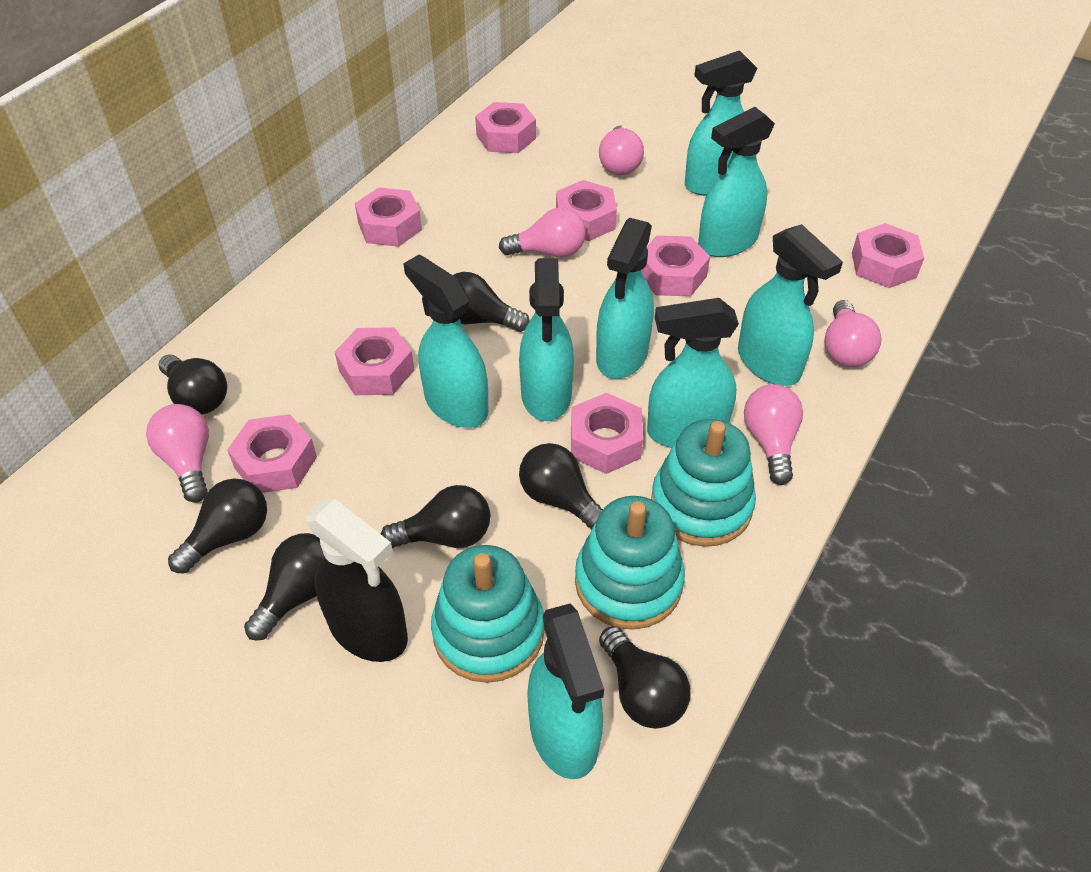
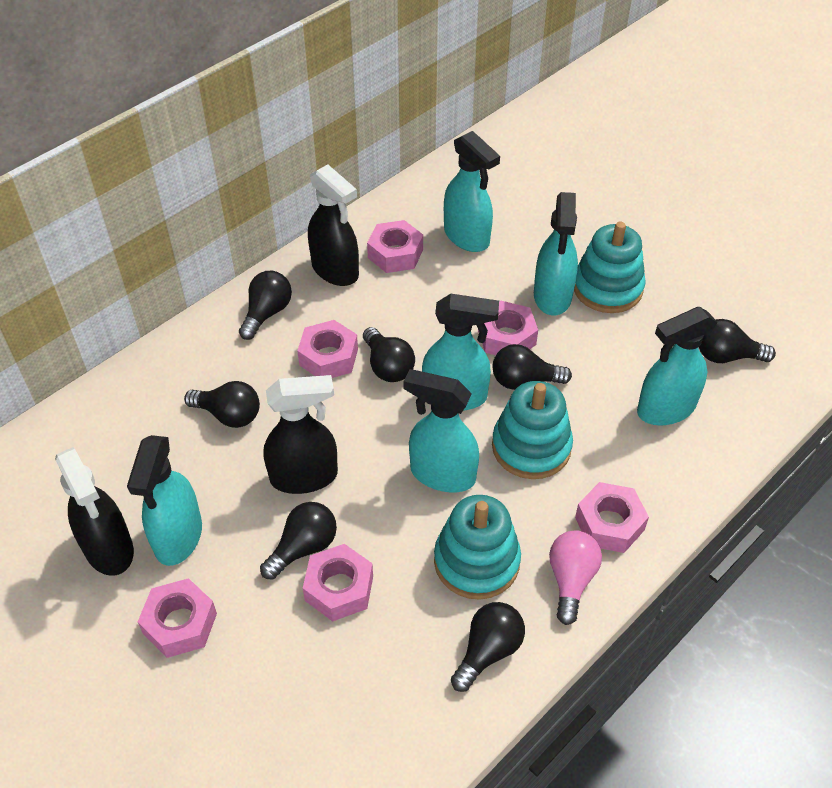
black spray bottle: [306,499,408,662] = 1 -> [55,447,134,576] [264,375,338,494] [308,164,359,286] = 3
pink light bulb: [146,404,209,503] [499,207,586,257] [599,125,644,175] [744,384,803,485] [824,300,882,367] = 5 -> [549,530,602,625] = 1
pink nut: [227,414,317,493] [335,327,414,395] [355,187,422,247] [475,102,536,153] [556,180,617,241] [571,393,643,474] [641,235,710,297] [852,223,924,288] = 8 -> [138,578,217,658] [297,320,358,378] [303,544,373,622] [367,220,423,273] [478,301,538,355] [575,482,649,553] = 6
turquoise spray bottle: [403,255,488,428] [519,258,574,421] [527,603,604,779] [596,218,654,379] [647,298,739,448] [685,50,758,196] [698,107,775,257] [738,224,843,386] = 8 -> [127,435,202,566] [403,369,479,492] [422,294,499,411] [444,131,500,252] [534,192,578,316] [637,307,718,426] = 6

